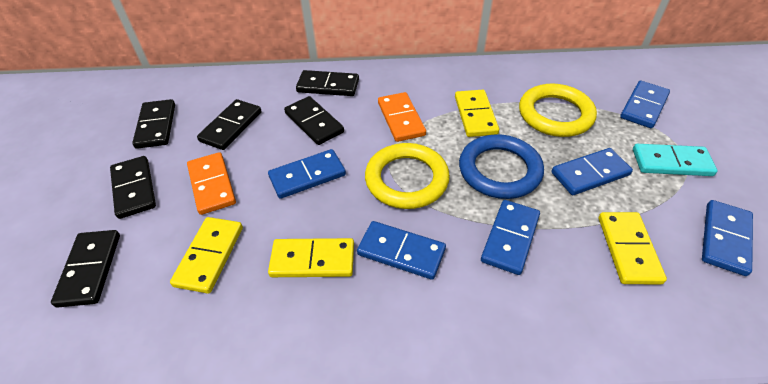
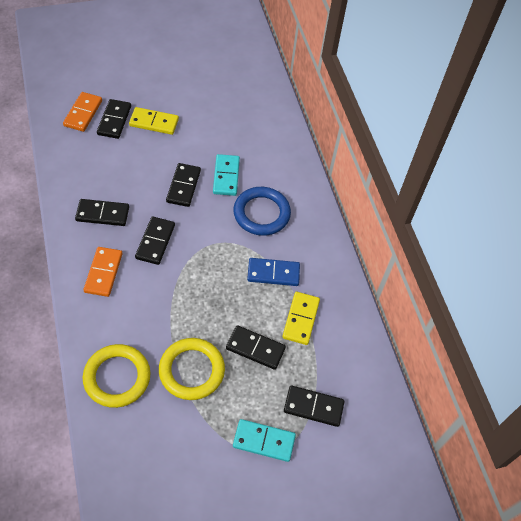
blue domino: [268,149,346,199] [357,221,446,280] [481,200,540,275] [552,148,633,195] [620,81,670,128] [702,200,753,276] = 6 -> [247,258,300,286] = 1
turquoise domino: [633,144,718,176] = 1 -> [213,154,240,196] [233,419,296,462] = 2
yellow domino: [170,217,243,294] [268,238,354,277] [455,90,499,137] [599,212,667,285] = 4 -> [129,107,179,135] [282,292,320,345] = 2

